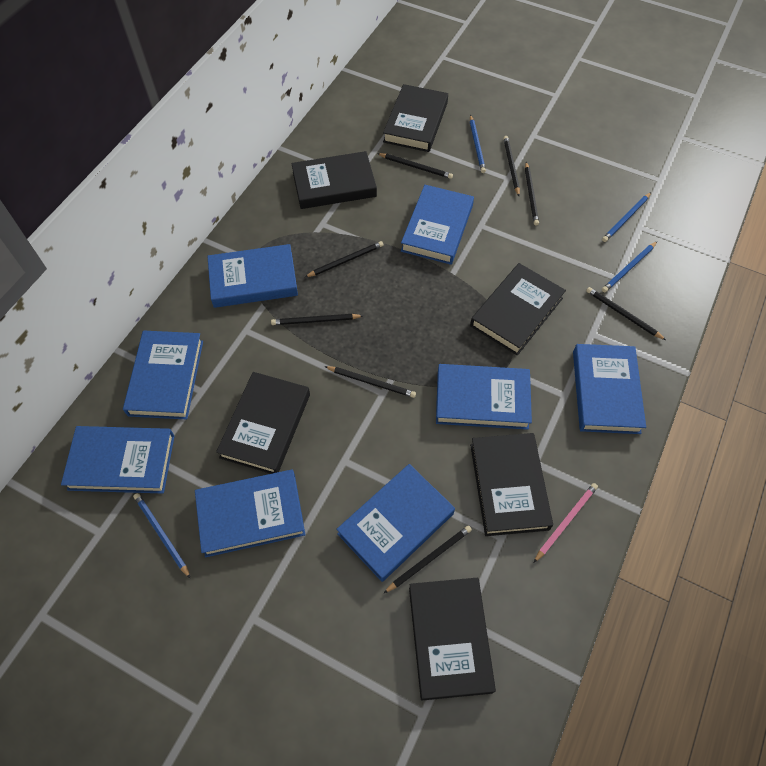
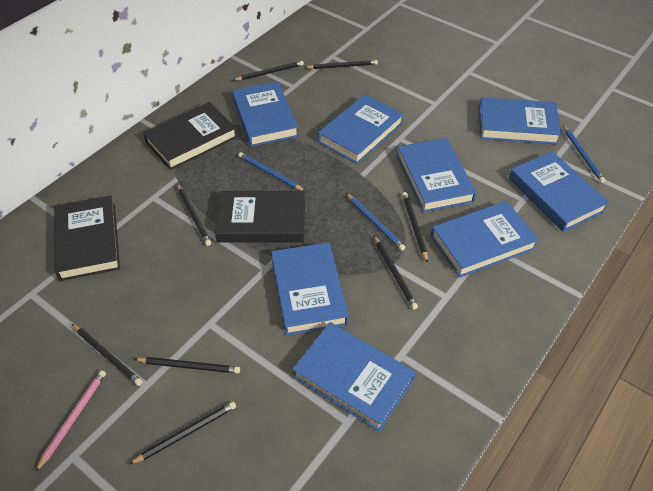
black book: [216,372,310,474] [291,151,377,209] [383,84,448,152] [409,578,496,701] [470,263,566,355] [470,433,553,536] = 6 -> [54,195,120,281] [143,102,237,170] [215,191,305,243] = 3
blue pencil: [133,493,190,578] [470,115,486,173] [602,192,651,242] [602,242,657,292] = 4 -> [238,152,306,192] [346,193,405,251] [563,125,605,183] = 3

